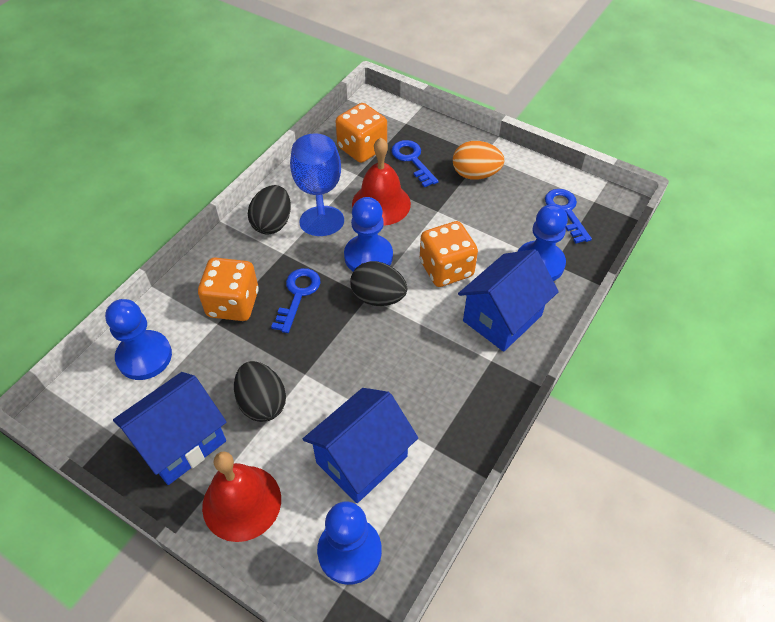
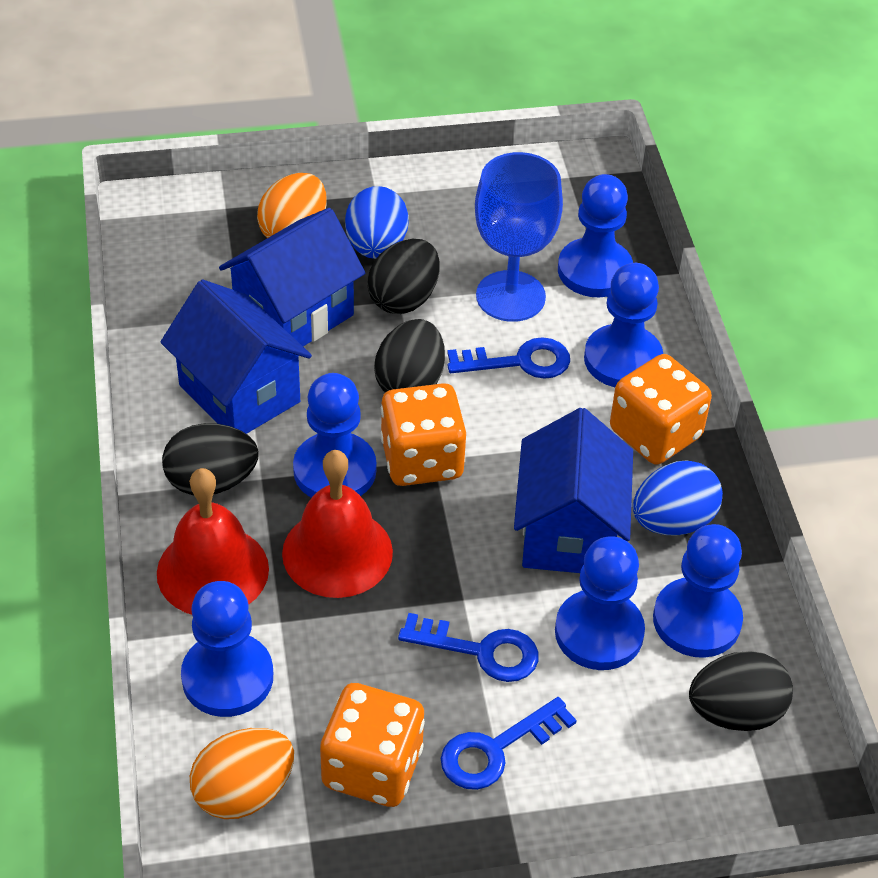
black egg: [234,361,286,422] [248,185,291,235] [350,261,407,306] = 3 -> [162,423,259,495] [367,239,440,314] [374,319,445,393] [689,651,793,731] = 4
blue egg: none = 0 -> [345,186,409,259] [633,460,723,536] = 2
blue pawn: [105,299,172,380] [317,501,382,585] [344,197,393,272] [518,204,568,281] = 4 -> [181,581,273,717] [293,373,376,498] [555,536,645,670] [558,174,633,297] [584,263,663,387] [653,524,743,658] = 6
orange egg: [453,141,505,180] = 1 -> [190,728,294,819] [257,173,327,238] = 2

